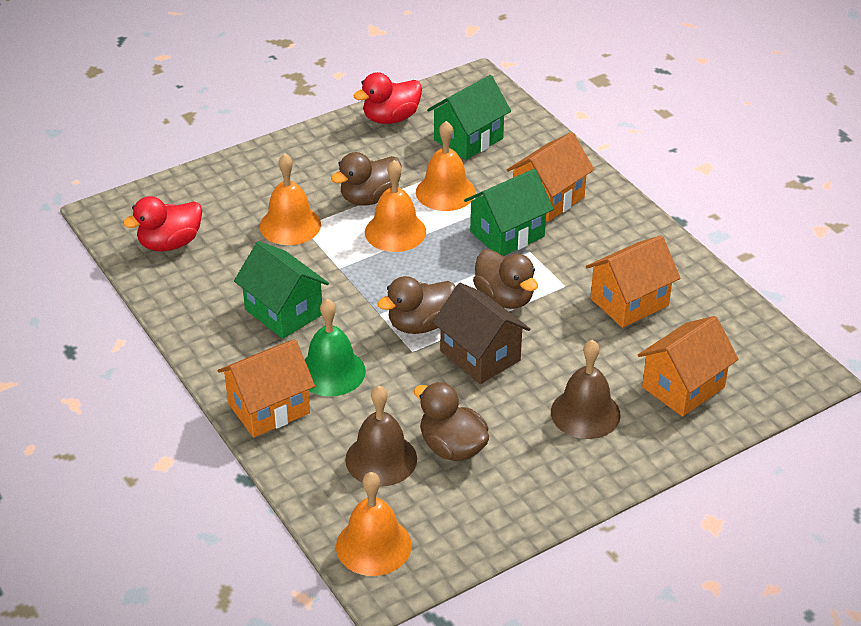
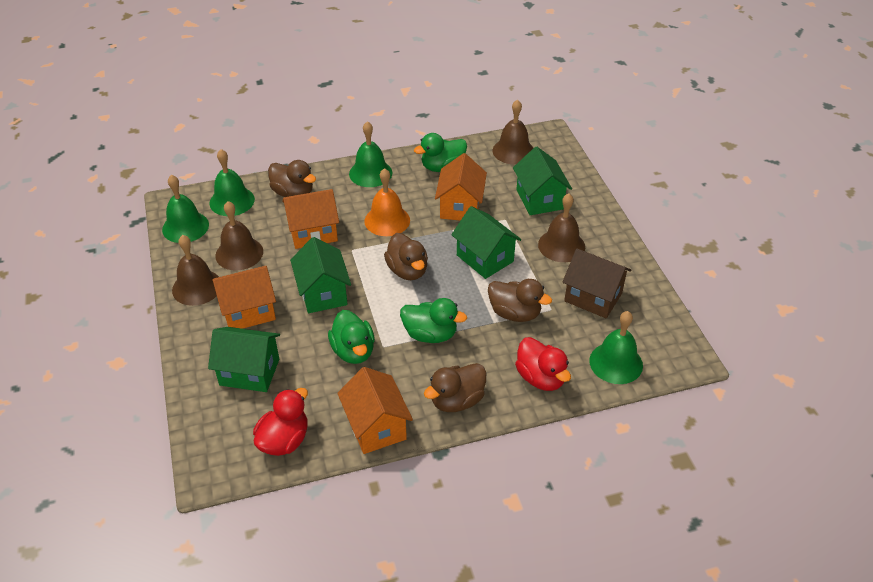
brown bell: [345,386,417,487] [551,340,621,439] = 2 -> [172,235,219,306] [215,201,263,270] [493,100,533,164] [538,193,585,262] = 4
green bell: [304,299,366,396] = 1 -> [162,175,209,243] [209,149,255,216] [349,121,392,187] [589,311,643,384] = 4
green duck: none = 0 -> [328,310,375,364] [400,298,467,343] [414,133,467,172] = 3
green house: [234,241,329,339] [427,75,511,160] [464,169,554,256] = 3 -> [208,327,280,392] [290,237,351,313] [451,206,521,279] [513,147,572,215] = 4
orange bell: [260,154,321,245] [336,472,412,576] [365,160,426,252] [416,121,476,211] = 4 -> [364,168,410,236] = 1

